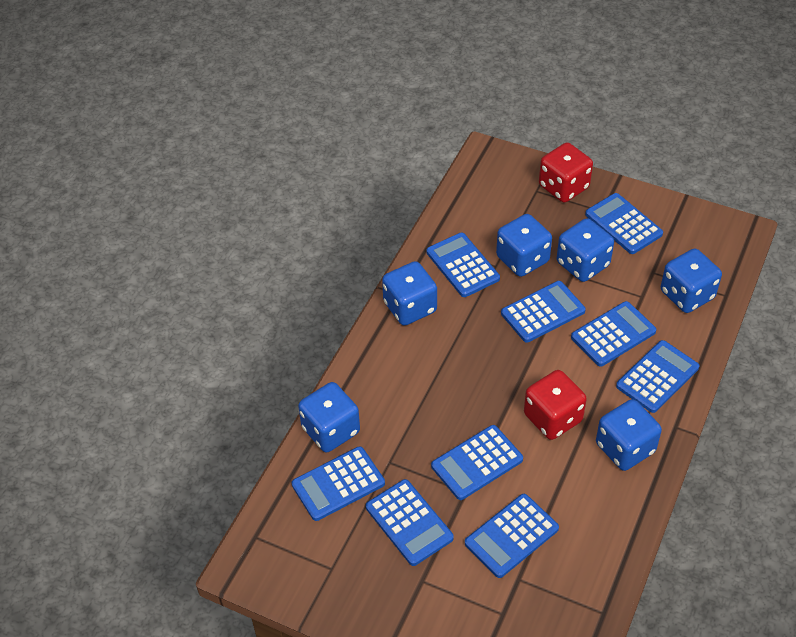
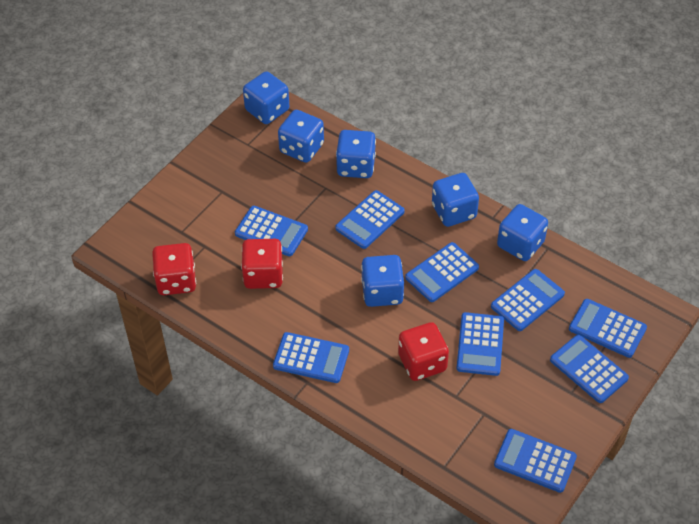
red dice: [524,370,587,440] [539,142,593,203] = 2 -> [152,243,196,295] [241,239,283,289] [398,322,449,381] = 3

